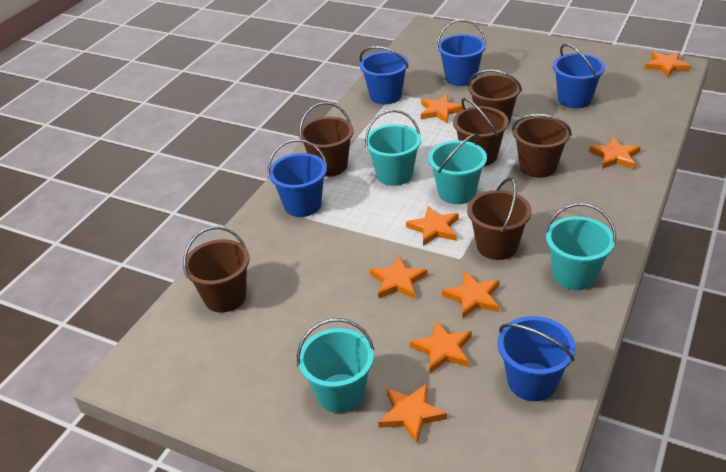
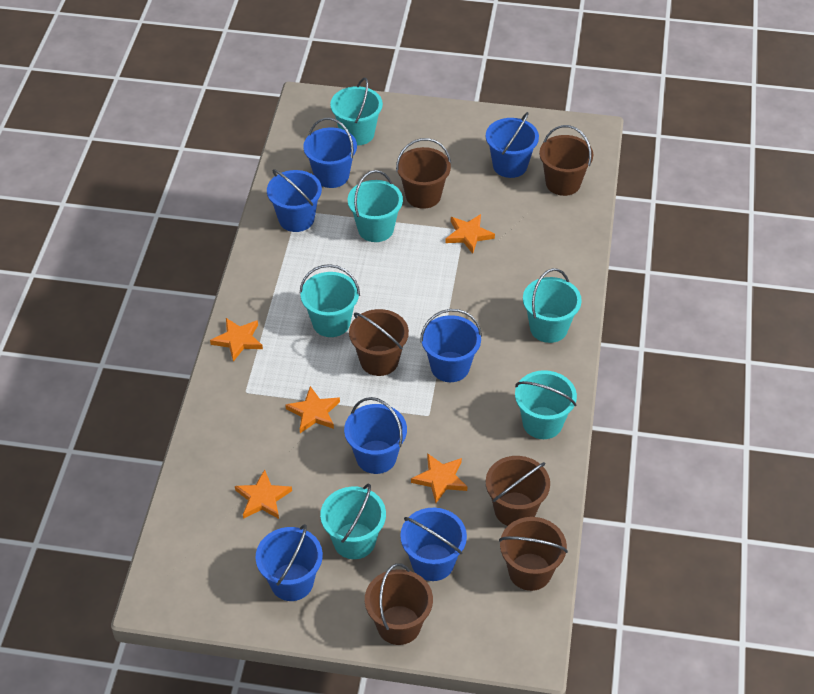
blue bucket: [268,139,327,217] [360,46,409,104] [437,19,486,86] [498,316,576,401] [553,44,605,108] = 5 -> [256,524,323,601] [267,169,322,232] [303,118,357,188] [344,397,407,474] [400,508,467,581] [420,309,482,382] [486,112,539,178] = 7
orange star: [370,255,427,299] [378,384,447,444] [406,206,459,246] [410,321,472,373] [421,94,464,124] [442,271,500,319] [589,137,641,169] [644,52,691,77] = 8 -> [210,318,263,362] [235,470,292,519] [285,386,340,433] [411,453,467,503] [445,214,495,254] = 5
turquoise bucket: [297,318,374,413] [365,110,421,186] [428,133,487,204] [545,203,616,290] = 4 -> [299,264,360,337] [320,483,386,559] [330,78,383,146] [348,170,403,242] [515,370,577,439] [523,268,582,343] = 6

